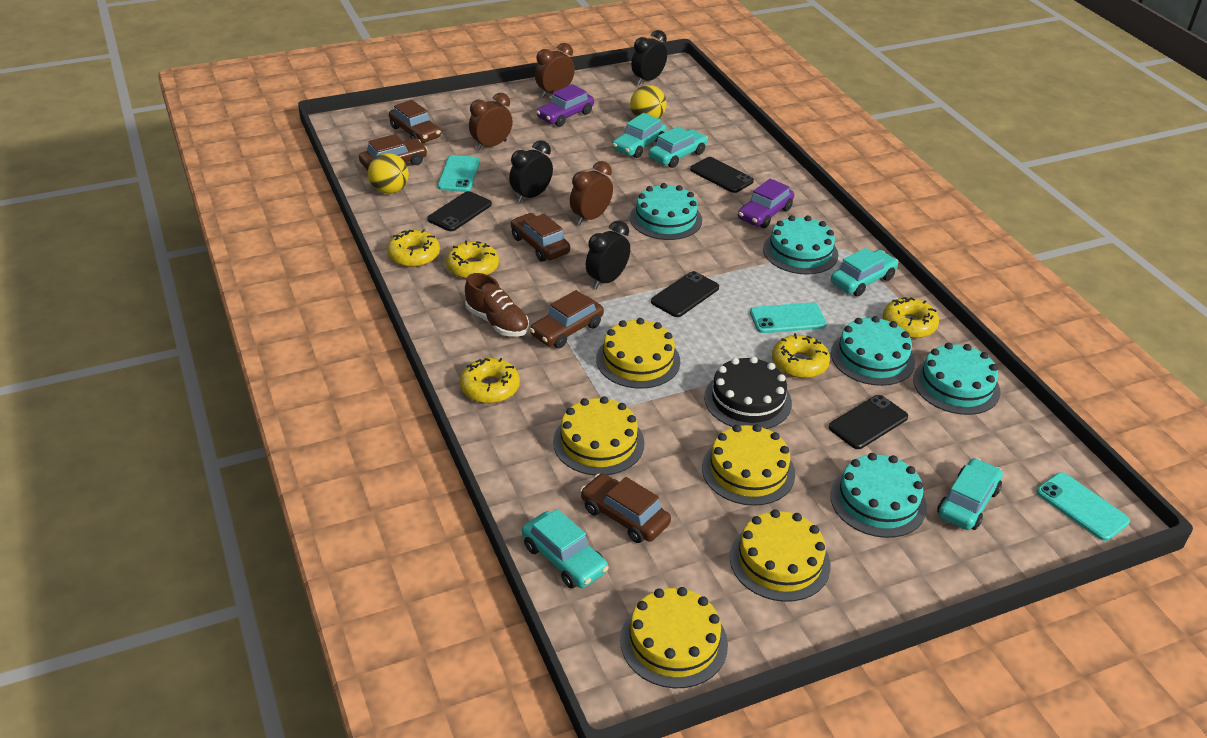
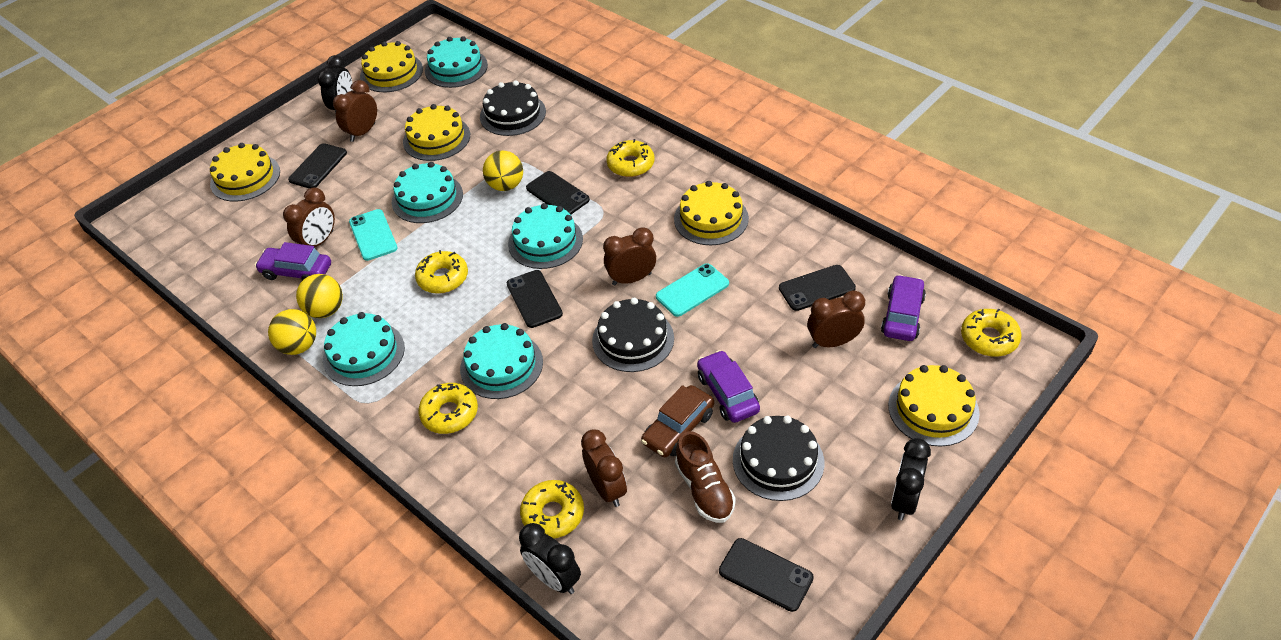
black cake: [704,356,792,429] = 1 -> [480,80,546,136] [592,298,674,372] [733,416,824,501] = 3
black phone: [427,191,492,231] [651,271,719,317] [690,157,754,193] [829,395,908,449] = 4 -> [288,143,347,189] [507,270,563,328] [526,171,590,215] [719,538,814,612] [779,265,856,311] = 5
brown car: [359,134,428,171] [389,100,441,143] [511,213,570,261] [529,290,604,348] [580,473,671,543] = 5 -> [641,385,714,457] = 1
brown clock: [469,93,513,150] [535,43,575,98] [570,161,613,225] = 3 -> [283,187,335,247] [333,80,377,142] [581,429,627,507] [603,227,656,286] [807,290,865,348] = 5
purple car: [536,84,594,127] [738,179,794,228] = 2 -> [255,242,331,281] [697,350,760,423] [881,275,926,341] = 3
turquoise car: [522,509,609,589] [612,113,666,158] [649,126,708,168] [831,248,899,296] [937,458,1003,530] = 5 -> none = 0
turquoise phone: [438,155,480,192] [750,302,827,333] [1036,472,1130,541] = 3 -> [349,209,397,261] [656,263,729,317] = 2
yellow ball: [368,153,409,194] [630,85,667,119] = 2 -> [268,309,316,355] [296,274,343,318] [483,151,523,191] = 3

